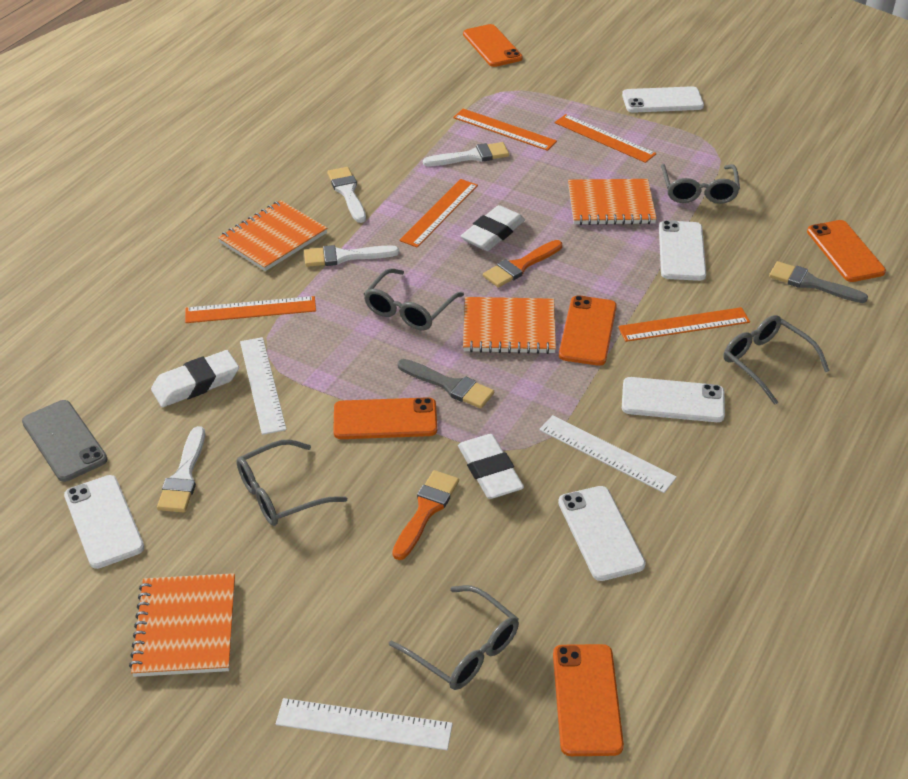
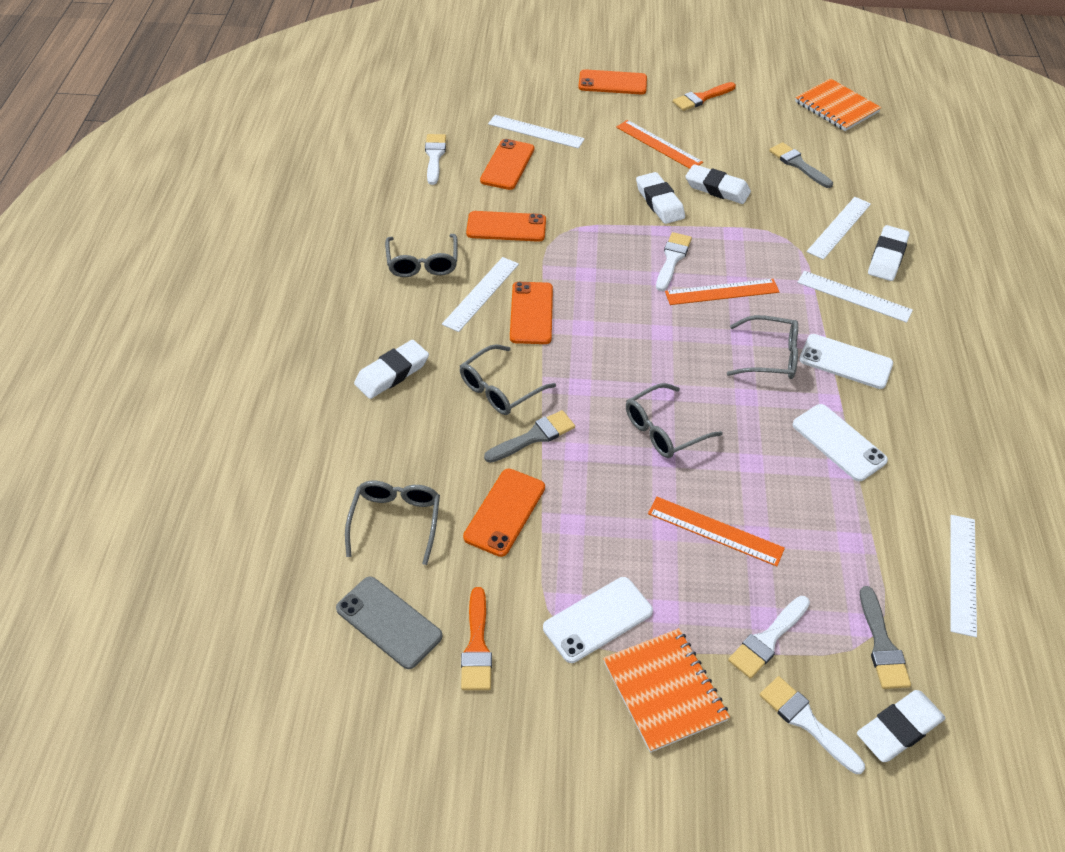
grey brush: [397,359,494,409] [769,261,868,303] = 2 -> [484,410,575,463] [769,142,833,188] [860,586,911,689] = 3
orange notebook: [129,573,235,677] [218,200,327,271] [463,297,556,354] [568,179,657,225] = 4 -> [603,628,730,753] [795,78,881,131] = 2
orange ruler: [185,296,316,323] [399,179,478,248] [453,109,557,151] [555,114,656,163] [618,307,750,342] = 5 -> [616,120,703,169] [648,497,785,567] [665,279,779,305] = 3
white eraser: [151,350,239,407] [458,434,524,499] [461,205,525,251] = 3 -> [354,340,429,399] [636,172,685,224] [685,164,751,204] [857,690,945,762] [868,225,910,281] = 5
white phone: [64,475,144,569] [558,486,646,581] [622,86,704,113] [622,377,725,422] [659,220,706,281] = 5 -> [543,577,653,663] [793,404,888,481] [799,334,893,389] = 3
white ruler: [240,337,287,435] [276,698,453,750] [539,415,677,493] = 3 -> [442,257,519,332] [488,115,585,149] [797,271,913,323] [807,197,871,260] [950,515,977,637] = 5

